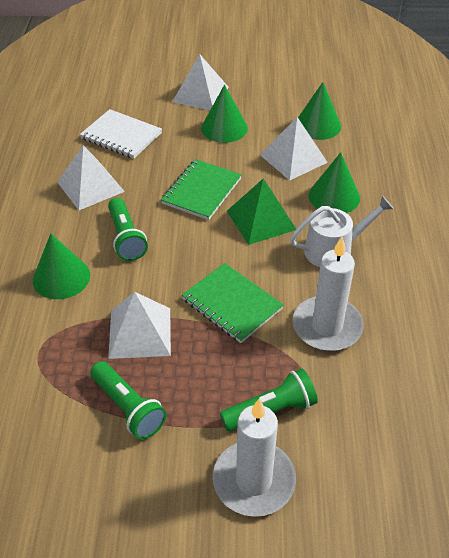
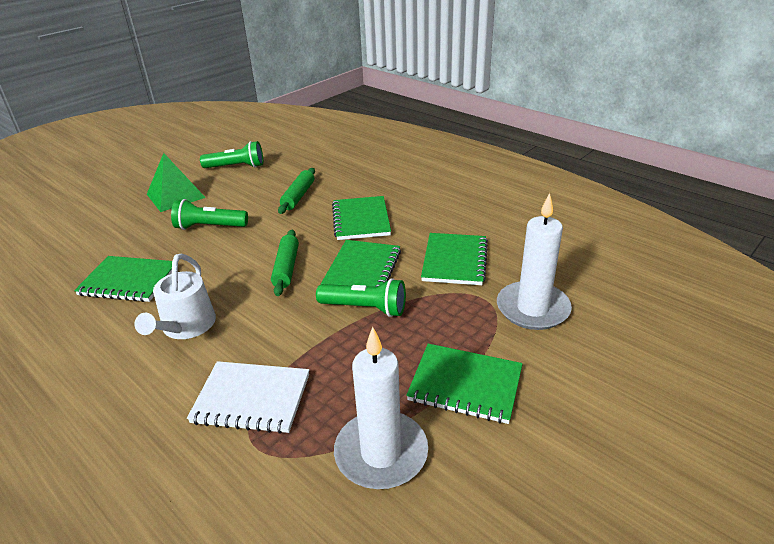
green cone: [33,233,90,299] [201,85,248,143] [298,82,341,140] [309,152,360,213] = 4 -> none = 0
green notebook: [161,159,242,220] [182,263,284,343] = 2 -> [74,256,172,302] [321,240,401,287] [332,196,391,240] [406,344,523,424] [421,233,488,285] = 5
green rolling pin: none = 0 -> [271,230,299,296] [278,168,315,214] = 2
white pyramid: [57,145,125,210] [108,292,171,359] [172,54,229,110] [260,117,328,181] = 4 -> none = 0

